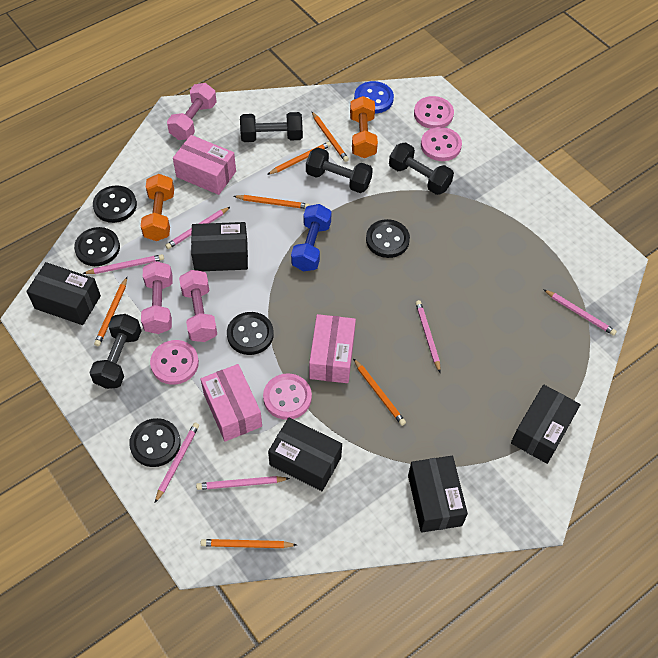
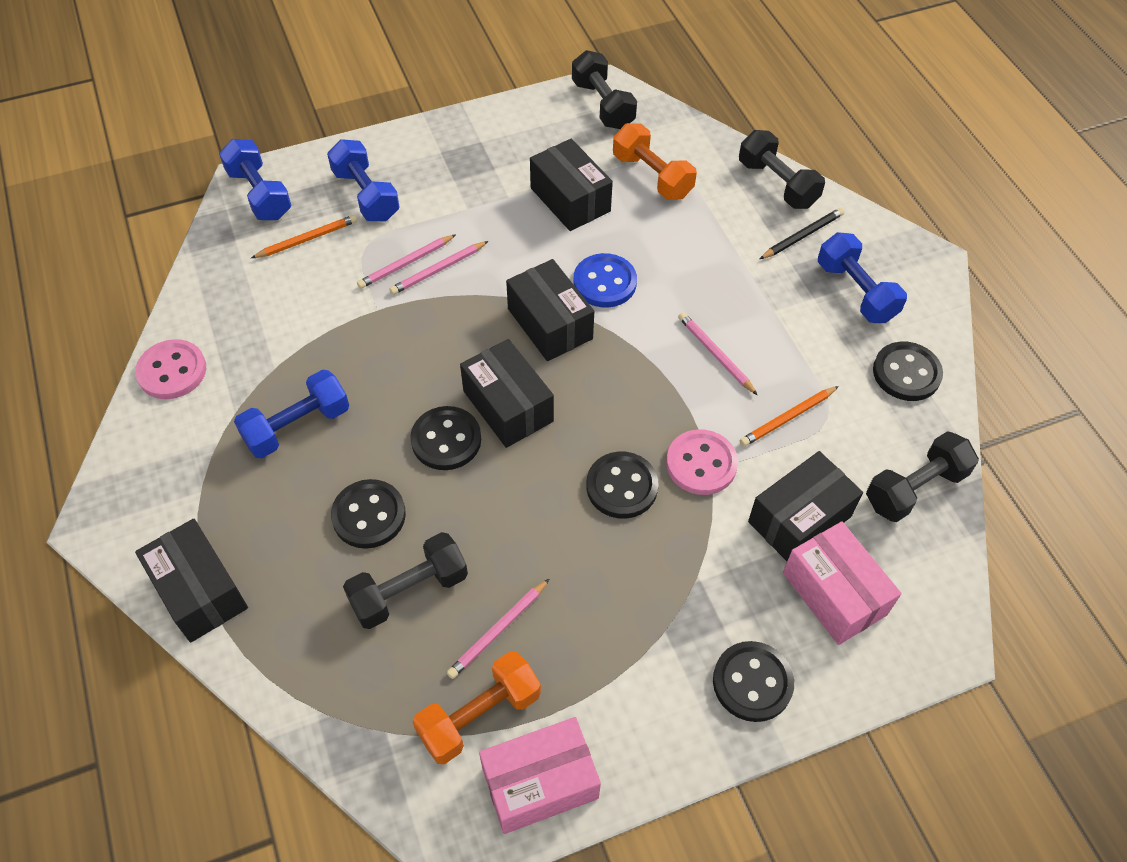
black pencil: none = 0 -> [760,208,844,259] = 1
blue dumbbell: [291,204,332,271] = 1 -> [219,139,292,220] [234,370,349,458] [327,139,399,222] [818,232,907,323] = 4
orange pencil: [94,277,127,346] [200,539,297,548] [234,195,310,209] [267,142,331,175] [312,112,349,162] [353,358,406,426] = 6 -> [251,215,358,258] [740,386,839,447] = 2
pink box: [173,135,236,195] [200,364,262,442] [309,314,356,383] = 3 -> [479,717,601,834] [783,522,901,645] = 2
pink button: [150,340,199,385] [263,373,312,420] [414,96,454,129] [421,127,462,161] = 4 -> [135,339,206,399] [666,429,738,495] = 2
pink dumbbell: [141,261,173,334] [167,83,217,140] [179,270,217,342] = 3 -> none = 0
pink pencil: [82,254,164,274] [155,423,199,503] [165,207,230,249] [196,476,290,490] [415,300,441,372] [543,289,617,336] = 6 -> [357,234,456,289] [389,241,488,295] [447,579,549,679] [678,312,757,395] = 4

